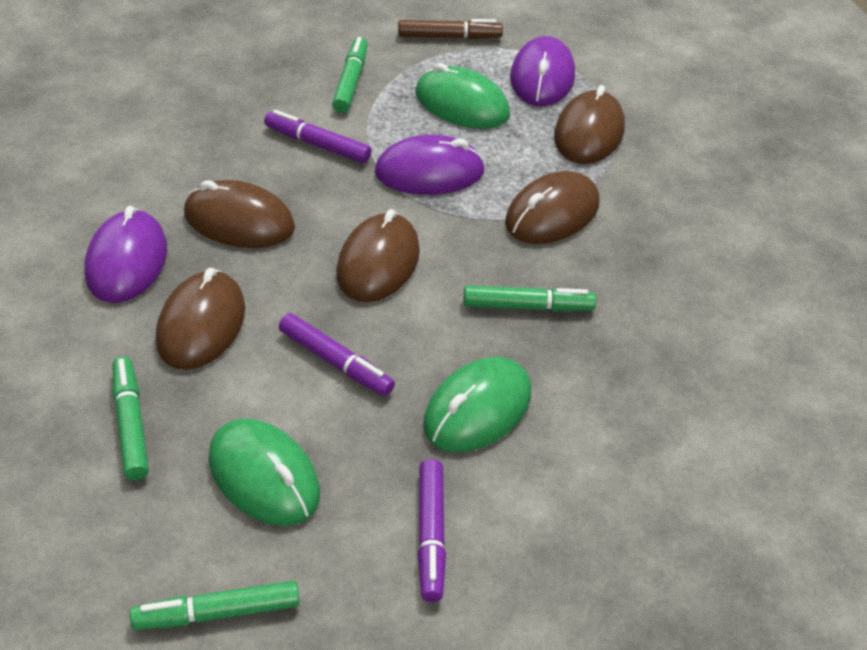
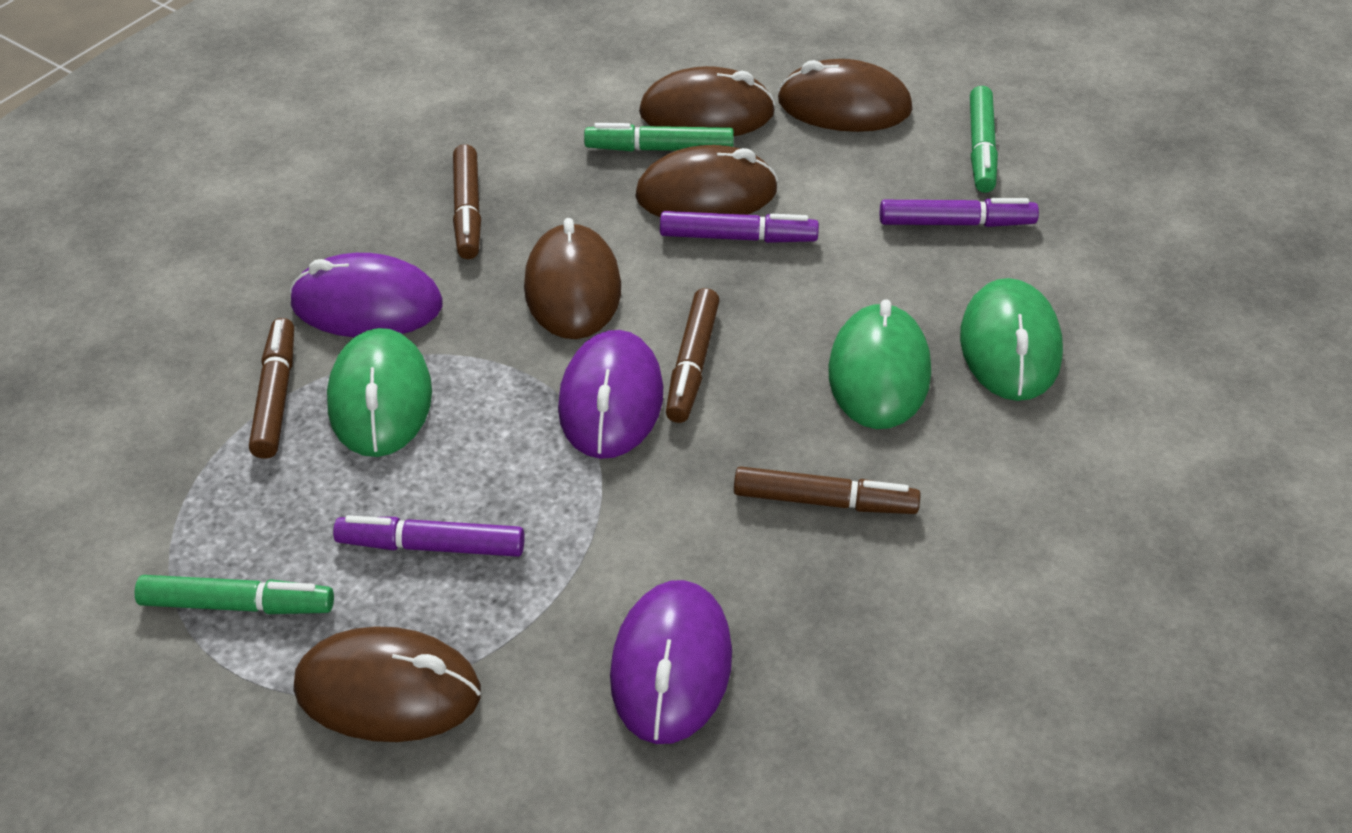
brown marker: [398,19,503,39] = 1 -> [249,318,294,459] [453,144,481,259] [666,288,720,423] [734,466,921,514] = 4
green marker: [113,356,149,480] [130,581,300,630] [332,37,368,113] [464,285,596,312] = 4 -> [135,575,334,614] [584,123,734,151] [970,86,998,193] = 3

